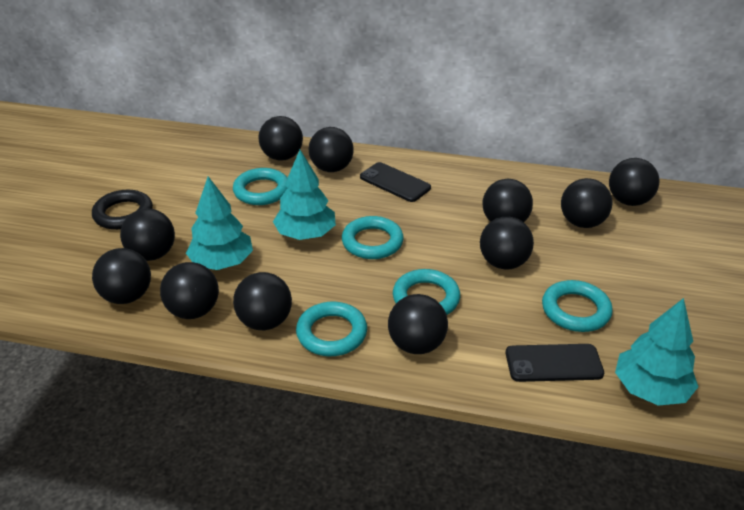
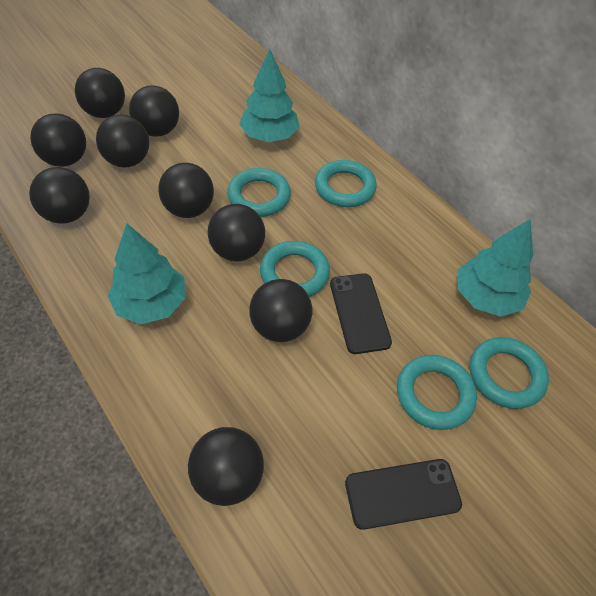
black ball: [92,248,151,304] [120,208,175,261] [160,262,219,319] [233,272,292,330] [259,116,303,161] [308,127,354,172] [388,294,448,354] [480,217,534,270] [482,179,533,222] [561,178,613,228] [609,158,659,206] = 11 -> [29,167,90,224] [30,113,86,167] [75,68,125,118] [96,114,149,168] [129,85,179,137] [158,163,214,218] [188,427,264,506] [208,204,265,262] [249,279,312,342] = 9
black ring: [92,190,153,230] = 1 -> none = 0

